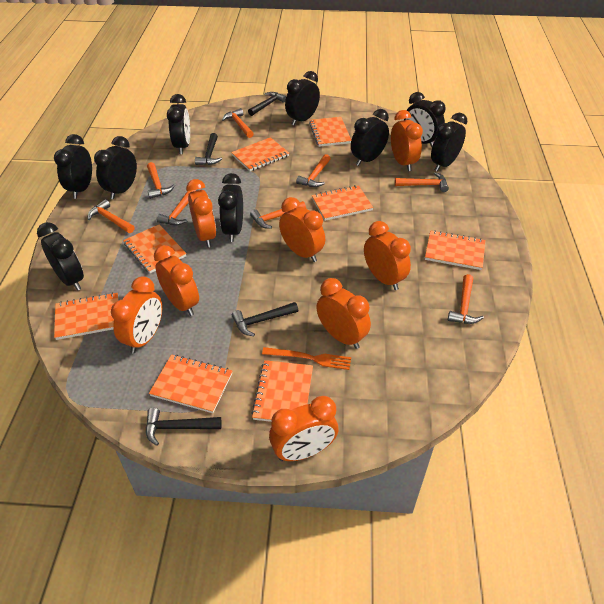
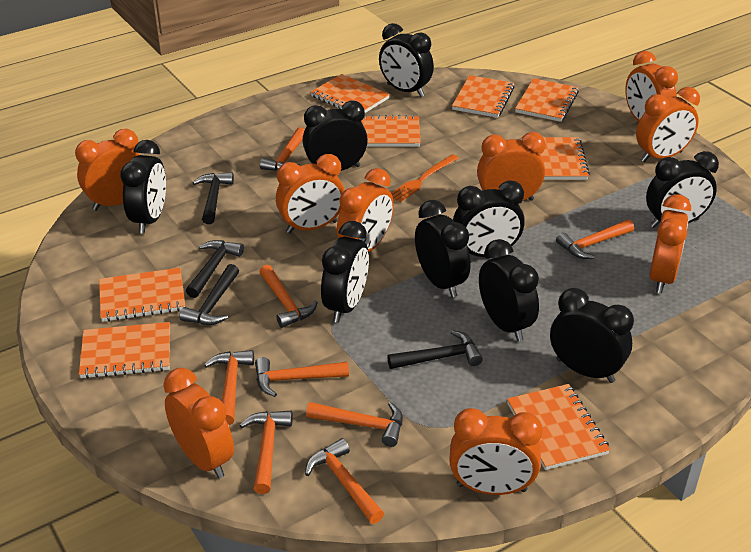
orange clock: [111,276,162,354] [154,245,199,316] [186,179,216,247] [269,396,338,461] [279,197,325,262] [316,278,371,349] [364,221,411,290] [391,110,423,171] = 8 -> [75,129,140,211] [164,368,234,479] [276,154,345,233] [337,168,394,252] [449,408,543,495] [477,132,545,201] [625,51,678,121] [636,87,700,162] [649,194,691,293] = 9

